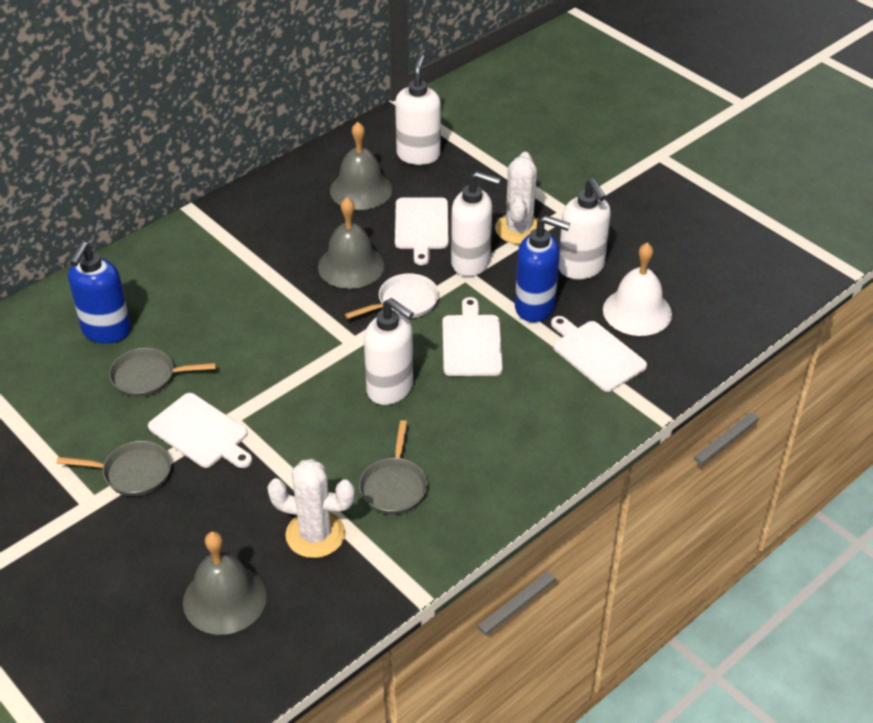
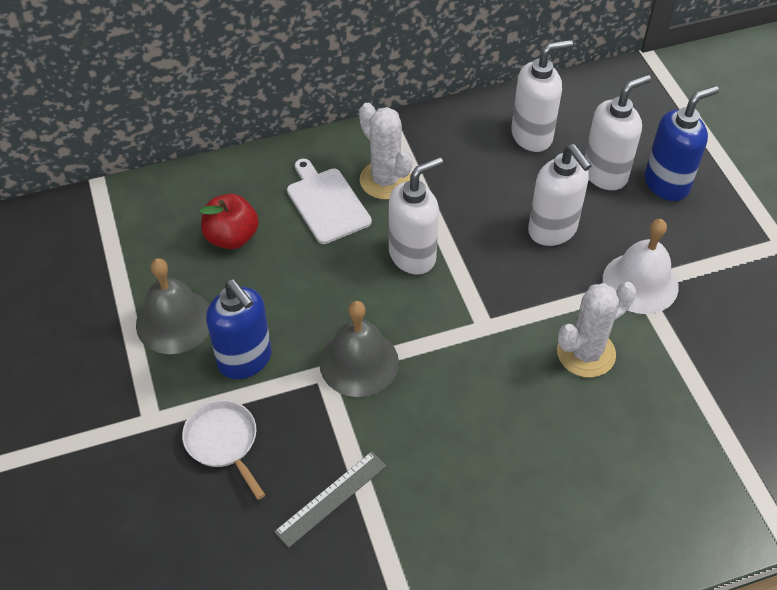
grey bell: [183,531,267,635] [318,197,384,289] [330,122,392,210] = 3 -> [136,258,209,354] [319,301,399,397] = 2
grey pan: [57,441,171,496] [109,348,216,397] [359,420,428,515] = 3 -> none = 0
grey ruler: none = 0 -> [274,451,386,548] = 1
red apple: none = 0 -> [200,194,259,249] = 1
white cutting board: [148,393,252,468] [395,197,448,265] [442,297,503,376] [551,316,647,392] = 4 -> [287,159,372,244] = 1

